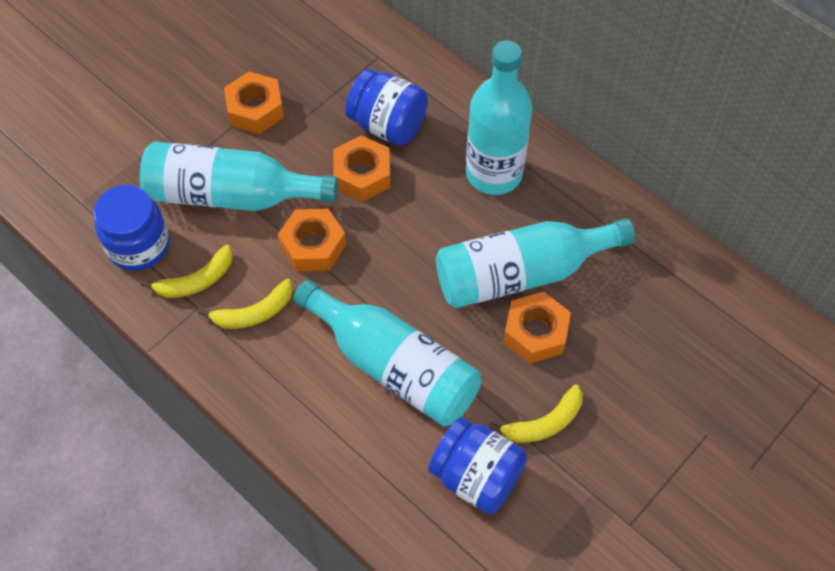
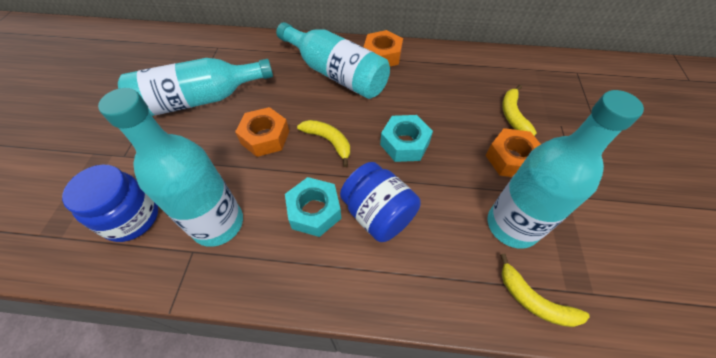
blue jar: [93,185,170,271] [345,69,428,146] [428,417,528,514] = 3 -> [62,165,158,242] [340,162,421,242] = 2
orange nut: [224,72,284,134] [278,209,346,271] [333,135,390,202] [503,292,571,364] = 4 -> [235,107,289,157] [364,30,403,66] [485,128,541,177] = 3
turquoise nut: none = 0 -> [285,177,341,237] [380,115,433,162] = 2

